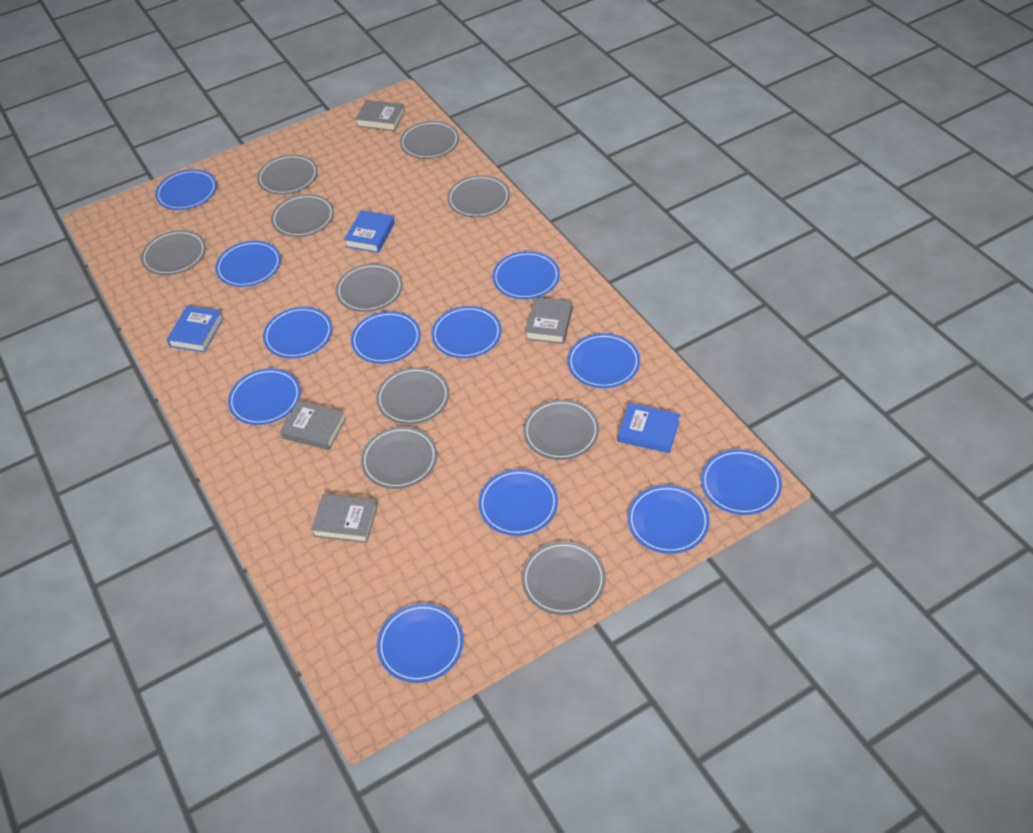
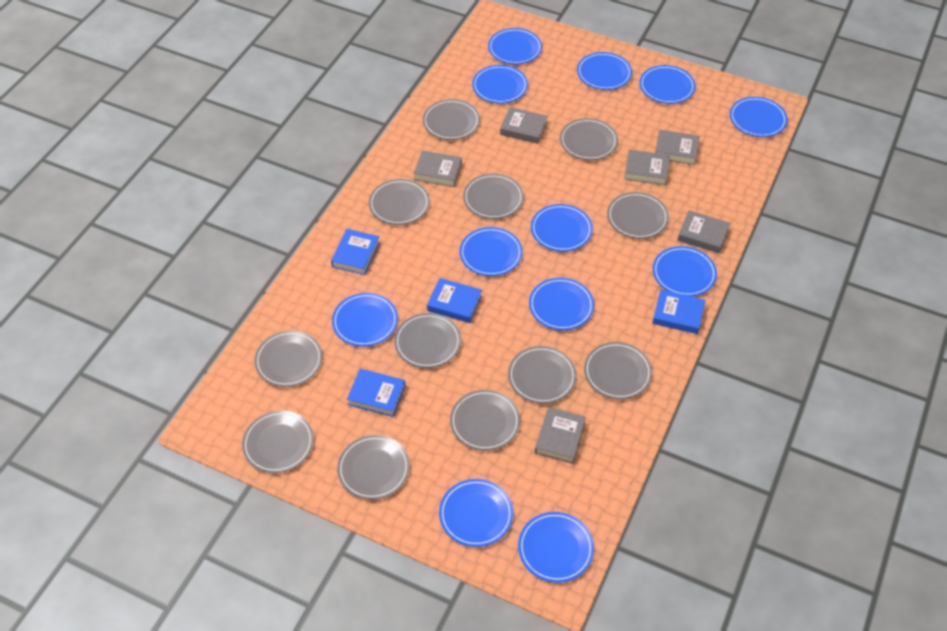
blue book: [167,305,224,353] [344,210,395,253] [618,403,680,453] = 3 -> [331,229,380,275] [347,369,406,417] [427,278,482,323] [652,290,705,334] = 4
grey book: [280,401,346,450] [311,494,378,543] [355,100,405,131] [525,297,573,344] = 4 -> [413,150,462,187] [500,107,548,144] [535,407,586,464] [624,150,670,185] [655,130,700,165] [677,210,730,253] = 6
grey plate: [141,230,206,275] [257,154,318,195] [271,194,334,237] [336,263,403,312] [361,427,437,489] [376,367,449,424] [400,121,459,159] [447,175,510,217] [522,541,606,615] [523,399,599,460] = 10 -> [242,410,314,473] [254,330,323,387] [337,435,410,500] [369,179,430,225] [394,313,461,368] [423,99,480,140] [450,390,520,451] [463,174,524,219] [508,346,577,404] [560,118,618,160] [584,342,653,399] [607,192,669,239] = 12

